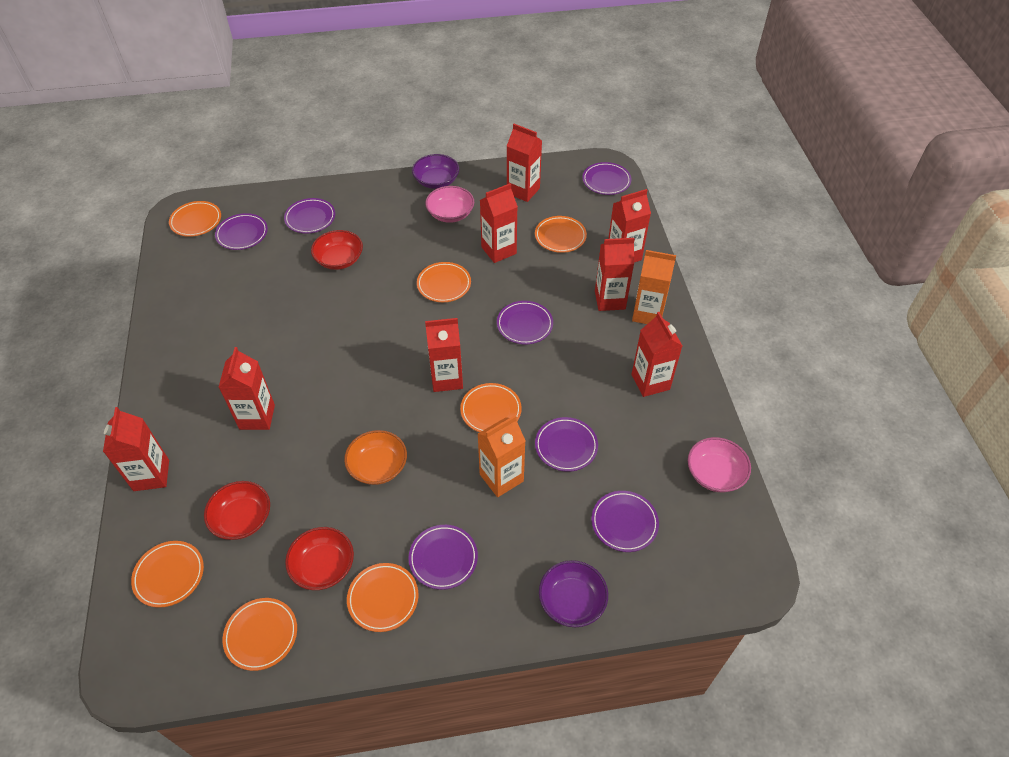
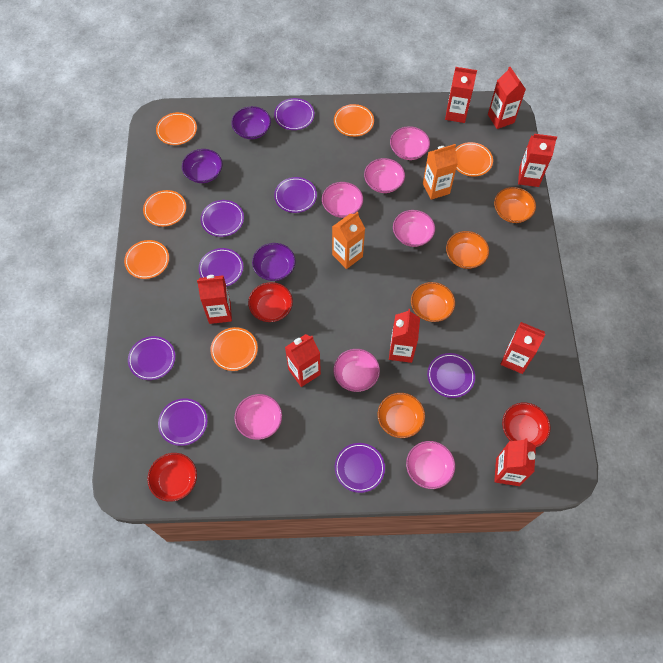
orange bowl: [344,430,407,485] = 1 -> [378,393,425,438] [411,282,455,322] [446,231,489,269] [494,187,536,223] = 4
orange plate: [131,541,204,608] [169,201,221,237] [223,598,297,671] [347,563,418,632] [417,262,471,302] [460,383,522,432] [535,216,587,253] = 7 -> [124,240,169,279] [143,190,186,227] [156,112,197,145] [210,327,258,371] [334,104,374,137] [455,142,493,177] = 6
pink bowl: [425,186,474,223] [688,437,751,492] = 2 -> [234,394,282,440] [322,182,363,218] [334,349,380,392] [364,158,405,193] [390,126,430,160] [393,210,435,247] [406,441,455,489] = 7
purple bowl: [412,154,459,189] [539,560,608,627] = 2 -> [182,149,222,183] [231,106,271,139] [252,243,296,281] = 3
purple plate: [215,213,268,250] [284,198,335,234] [408,525,478,590] [497,301,553,344] [535,417,598,472] [582,162,631,195] [591,491,659,552] = 7 -> [128,336,175,380] [158,398,208,446] [199,248,244,287] [201,200,244,237] [274,98,315,130] [274,177,317,213] [335,443,385,493] [427,353,475,398] = 8

